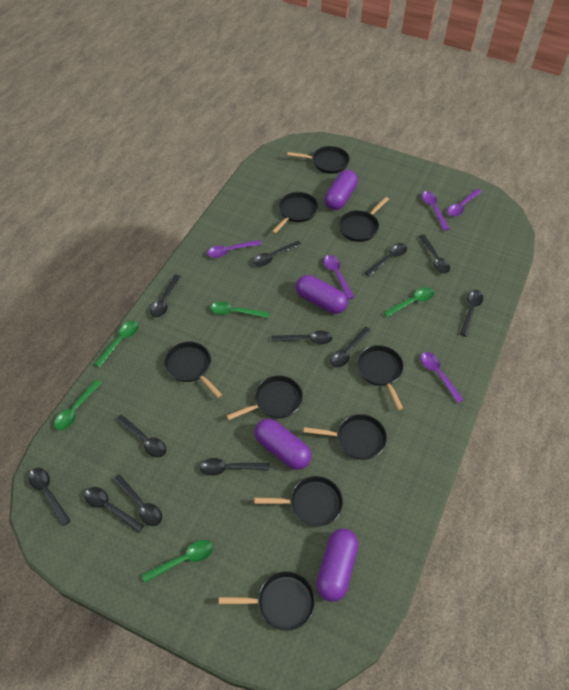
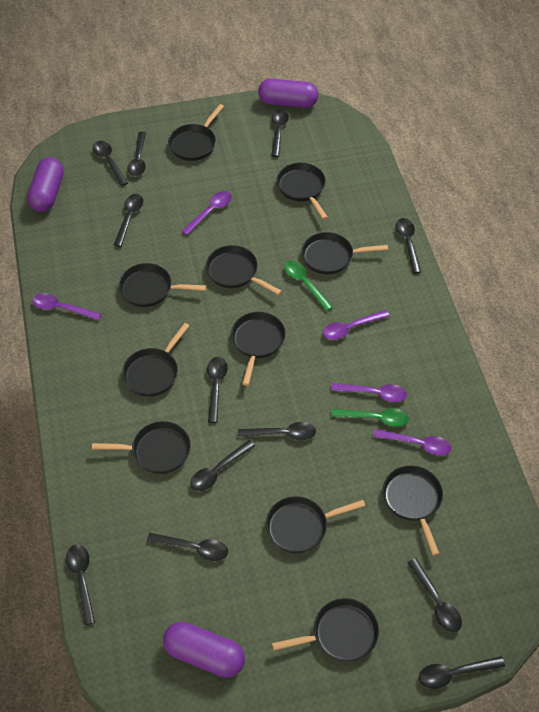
black pan: [164,342,222,398] [219,571,315,631] [226,375,303,420] [254,476,343,527] [271,192,318,234] [287,146,350,174] [304,414,387,460] [339,197,389,242] [357,345,404,410] = 9 -> [92,421,191,474] [119,263,207,307] [122,323,189,397] [168,104,224,161] [205,245,282,295] [231,312,286,386] [266,496,365,553] [272,598,379,661] [276,163,328,220] [301,232,388,274] [383,466,443,556] = 11
green spoon: [54,380,101,430] [94,321,139,368] [142,540,213,583] [210,302,270,318] [383,287,434,317] = 5 -> [284,260,333,311] [331,408,409,427] = 2
purple capsule: [255,419,311,470] [296,275,348,314] [317,529,358,602] [325,170,358,210] = 4 -> [27,157,64,212] [163,622,245,678] [258,79,318,108] = 3

